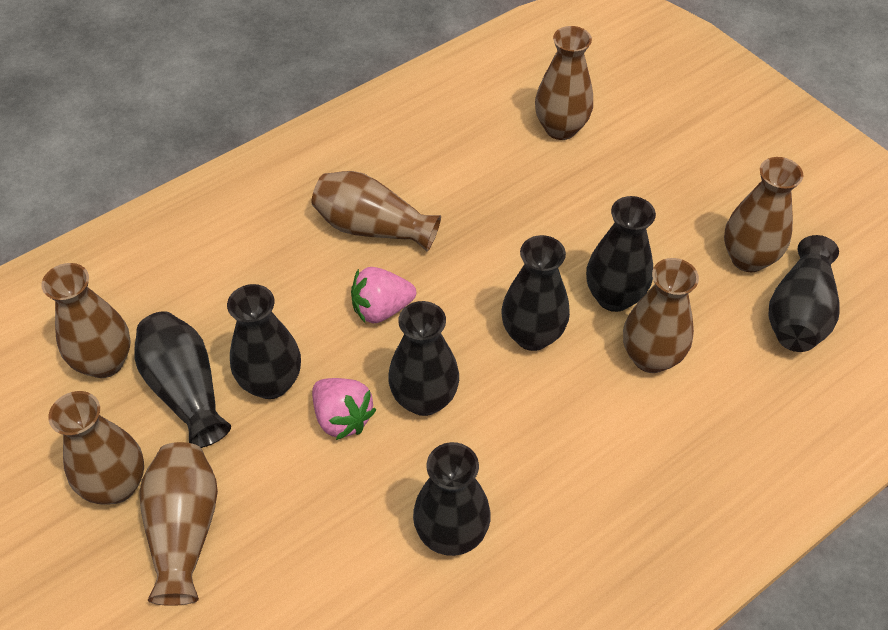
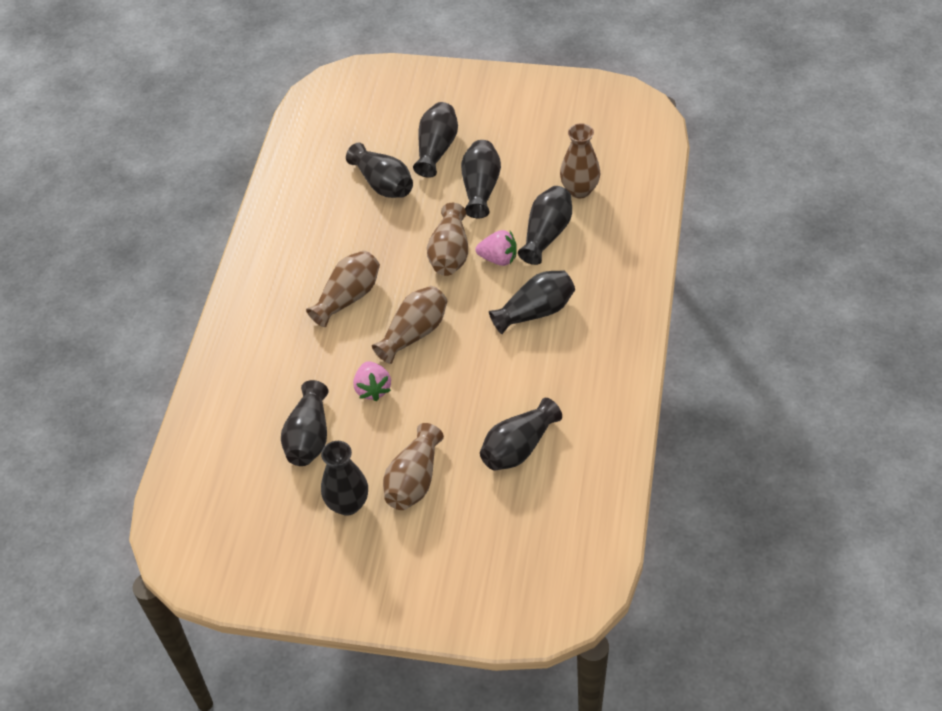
black vase: [134,311,231,448] [227,284,301,399] [388,301,459,416] [413,442,491,556] [501,235,570,351] [586,196,656,312] [768,235,840,352] = 7 -> [281,380,329,466] [321,441,368,516] [346,143,413,198] [413,102,458,178] [461,140,501,218] [480,398,562,471] [489,270,575,334] [518,186,572,265] = 8
brown vase: [41,263,131,378] [48,391,144,505] [140,442,218,606] [311,171,441,252] [535,26,593,140] [623,258,699,373] [724,157,804,272] = 7 -> [306,250,380,327] [372,286,447,364] [383,423,444,510] [427,203,468,276] [560,123,600,198] = 5

